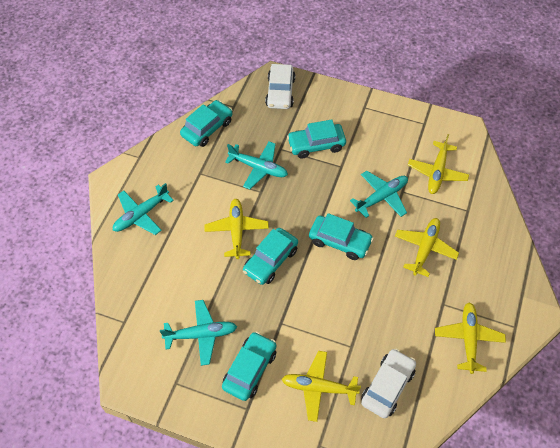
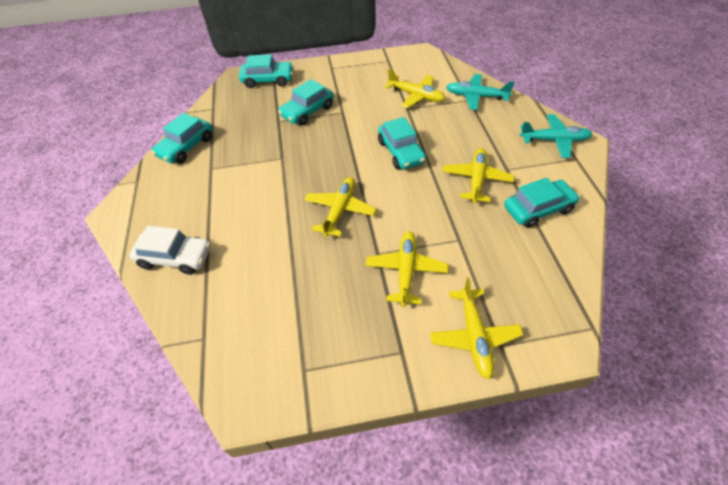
turquoise plane: [113,183,174,235] [160,300,237,366] [225,141,288,189] [350,171,408,218] = 4 -> [446,74,515,110] [520,114,592,158] = 2
white car: [265,64,295,109] [361,348,416,418] = 2 -> [129,226,211,275] = 1

